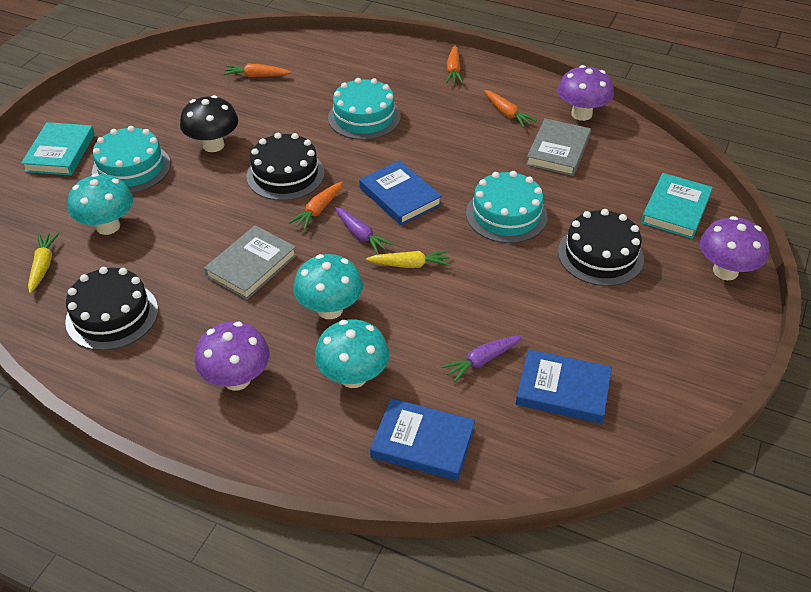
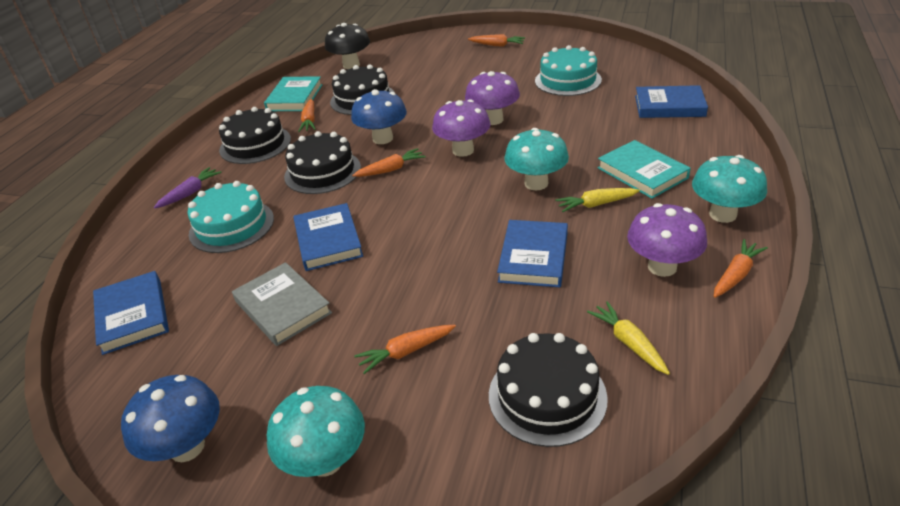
black cake: [65,267,158,351] [247,133,325,201] [558,209,644,286] = 3 -> [219,107,291,164] [284,131,361,194] [330,64,395,115] [489,333,608,447] = 4
blue book: [359,160,442,225] [370,398,475,481] [516,349,612,424] = 3 -> [93,271,169,355] [293,203,363,271] [497,220,568,287] [635,85,708,118] = 4
blue mushroom: none = 0 -> [121,375,220,462] [351,89,407,144] = 2
grey book: [204,225,297,300] [526,118,591,176] = 2 -> [232,262,332,346] = 1
orange carrot: [224,64,291,77] [288,182,343,230] [446,45,463,83] [484,90,537,128] = 4 -> [298,99,316,132] [352,148,426,177] [354,325,456,374] [468,34,525,47] [714,239,768,298] = 5
purple carrot: [335,207,393,254] [441,335,523,383] = 2 -> [154,167,222,208] = 1
turquoise cake: [92,126,171,193] [328,78,401,140] [466,171,548,243] = 3 -> [187,181,274,253] [535,45,602,96] = 2

